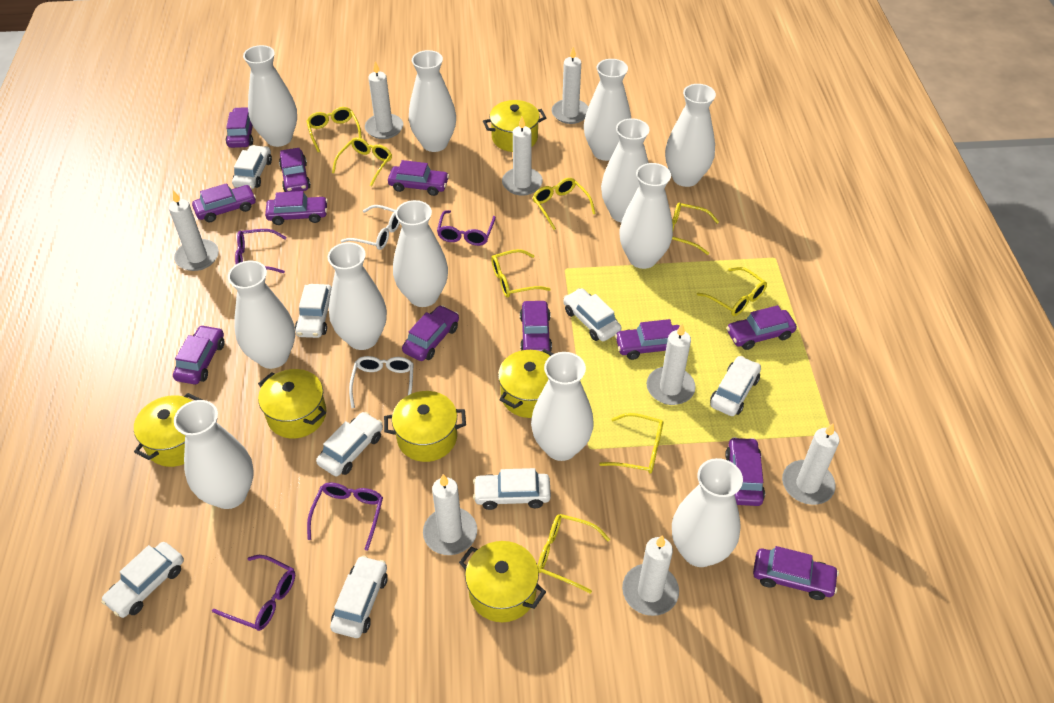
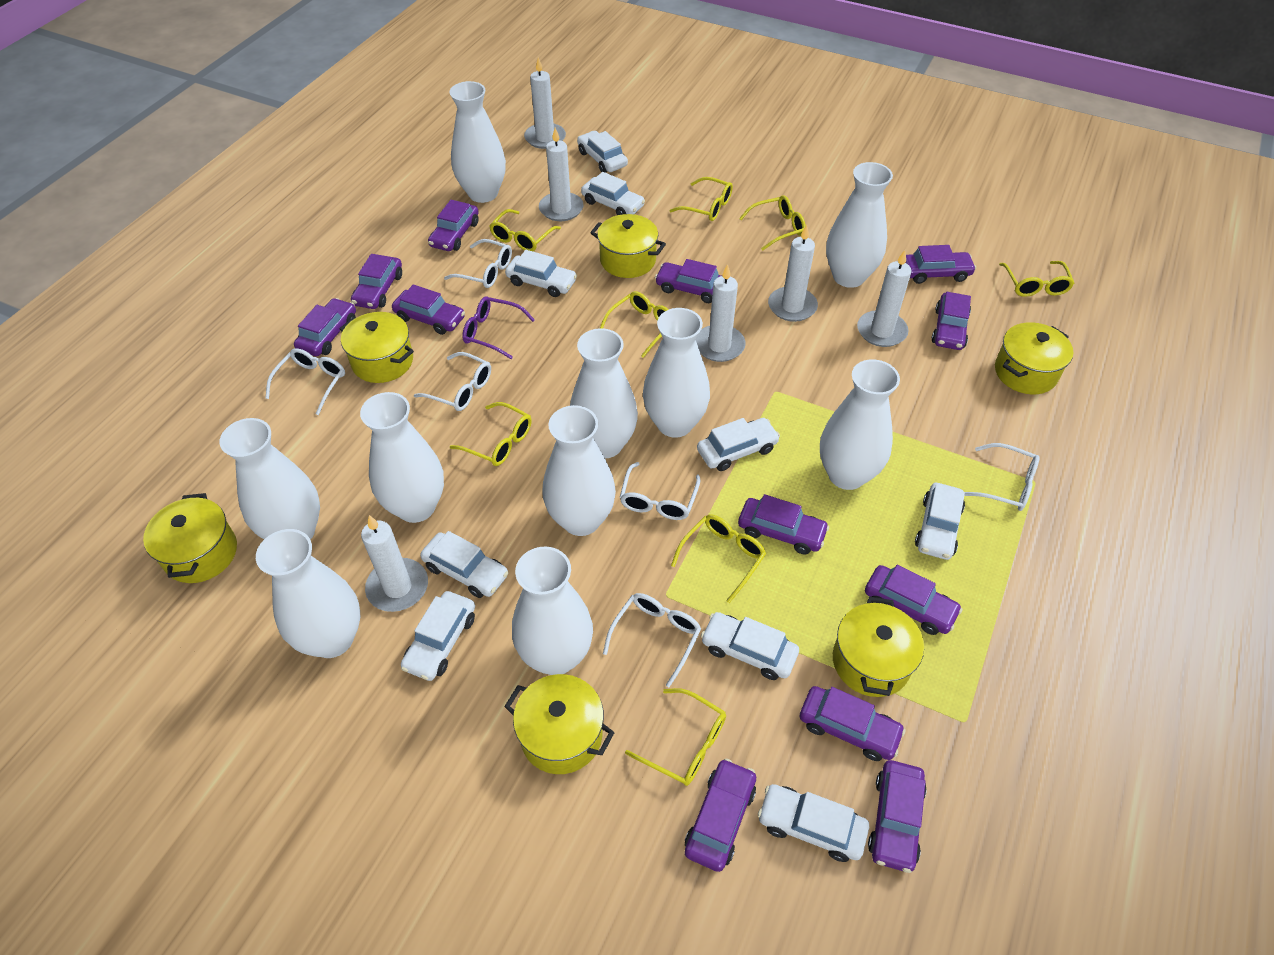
purple glasses: [212,555,295,631] [235,229,287,273] [307,482,383,551] [437,210,496,246] = 4 -> [462,297,535,359] = 1
white candle: [169,190,219,271] [365,61,403,139] [423,474,477,555] [502,117,543,196] [552,47,588,124] [622,535,679,616] [647,323,696,405] [782,423,840,505] = 8 -> [361,515,428,612] [524,57,566,149] [539,128,584,221] [696,264,746,362] [768,225,818,322] [857,250,911,347] = 6
white car: [101,542,184,618] [232,145,272,189] [295,284,332,338] [316,412,383,476] [330,555,388,638] [473,468,551,510] [563,288,621,341] [710,356,761,416] = 8 -> [401,591,475,681] [420,531,509,598] [505,250,577,297] [577,131,628,173] [581,172,645,215] [697,418,780,471] [701,612,799,680] [758,784,869,862] [915,483,965,560] = 9
white glasses: [341,205,400,250] [349,356,414,408] = 2 -> [265,348,345,415] [414,352,491,411] [444,239,512,288] [603,593,701,687] [620,462,700,520] [964,443,1040,511] = 6
white vase: [174,400,254,509] [228,261,295,369] [243,45,297,147] [327,242,387,350] [393,200,448,307] [409,50,456,152] [531,352,594,461] [584,59,631,161] [601,118,650,222] [619,163,673,269] [665,84,716,187] [672,458,743,567] = 12 -> [220,418,320,540] [256,529,360,658] [360,392,444,523] [449,81,506,203] [512,546,593,675] [542,405,616,536] [570,328,638,459] [643,308,710,438] [820,359,900,490] [826,162,893,288] = 10

